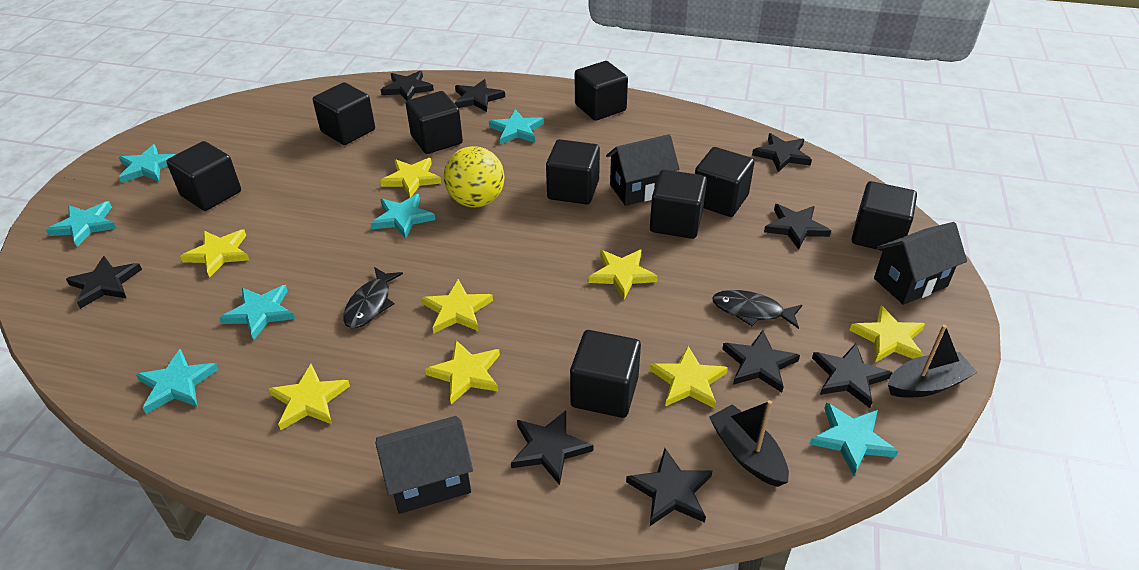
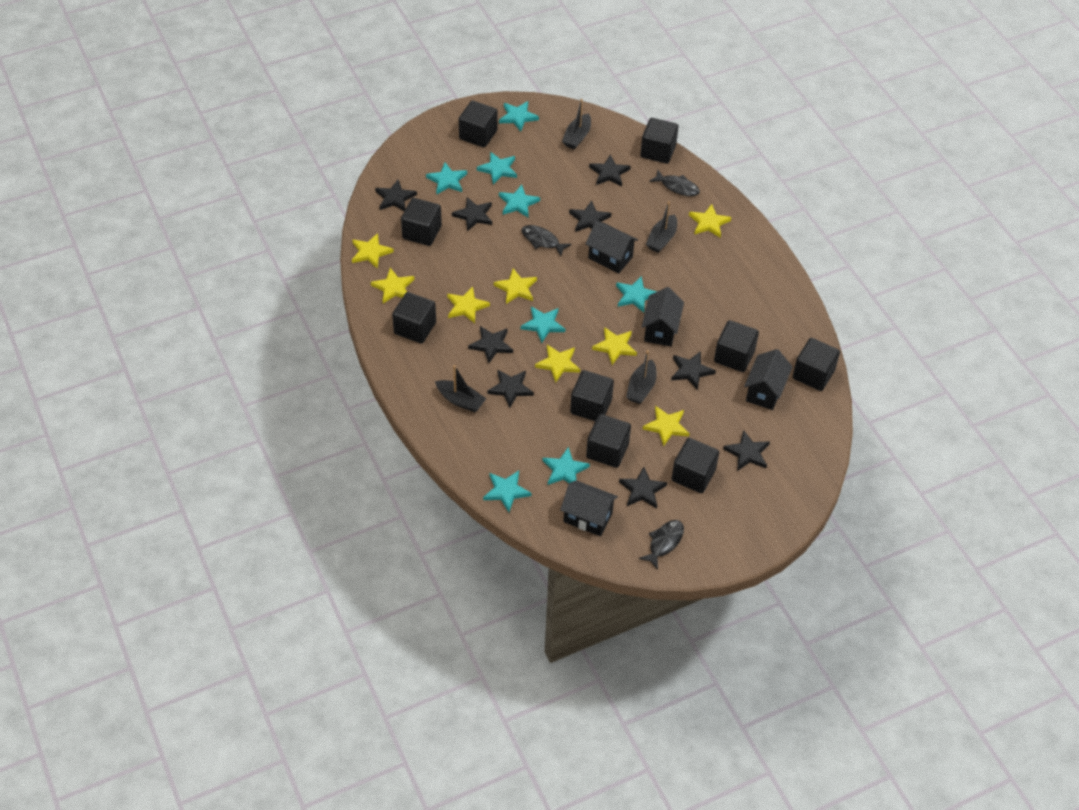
black boat: [709,400,789,487] [888,325,978,397] = 2 -> [435,365,486,412] [562,99,591,149] [626,350,657,404] [646,201,677,253] = 4
black fish: [343,267,403,328] [712,290,802,329] = 2 -> [521,225,572,256] [639,520,684,570] [649,170,700,196] = 3
black house: [376,416,473,514] [606,134,680,206] [874,222,967,305] = 3 -> [560,480,618,536] [586,221,638,273] [642,287,684,346] [744,349,793,410] = 4
turquoise star: [46,201,117,247] [119,144,176,183] [136,349,219,414] [220,285,295,340] [370,194,435,239] [489,109,544,145] [810,402,898,476] = 7 -> [426,162,467,195] [477,152,517,184] [483,471,531,512] [499,101,539,132] [499,185,540,218] [521,306,565,343] [542,447,590,485] [616,276,657,312] = 8
yellow ball: [444,146,505,207] = 1 -> none = 0

